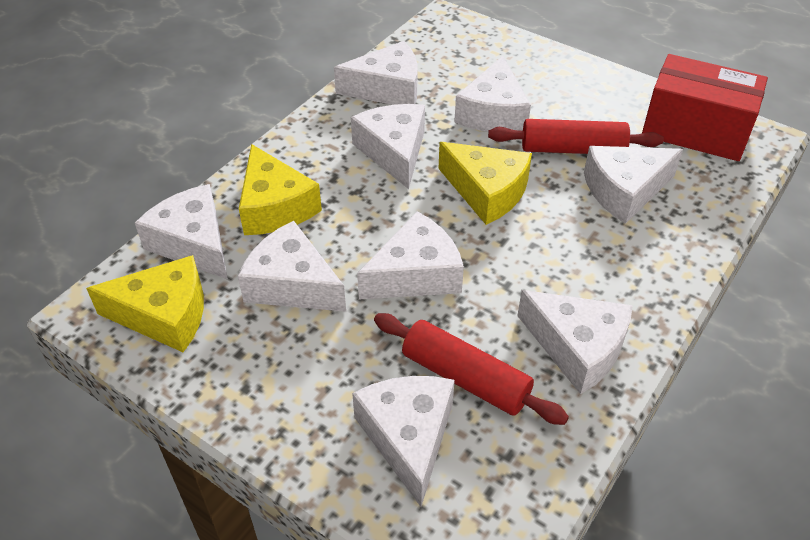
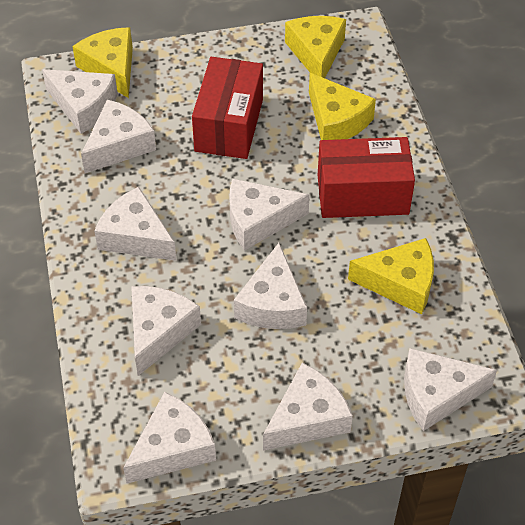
red box: [642,54,768,161] = 1 -> [192,57,263,159] [317,137,415,218] = 2
red rolling pin: [374,313,569,425] [488,119,664,154] = 2 -> none = 0
yellow cheese: [86,255,204,352] [239,144,322,235] [438,142,532,225] = 3 -> [72,27,133,98] [285,16,346,78] [309,73,376,140] [348,238,434,314] = 4

